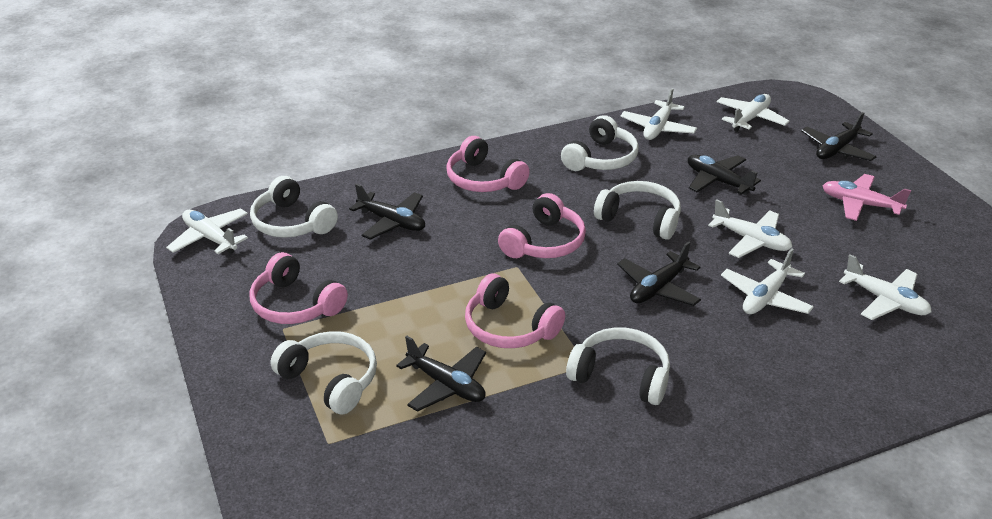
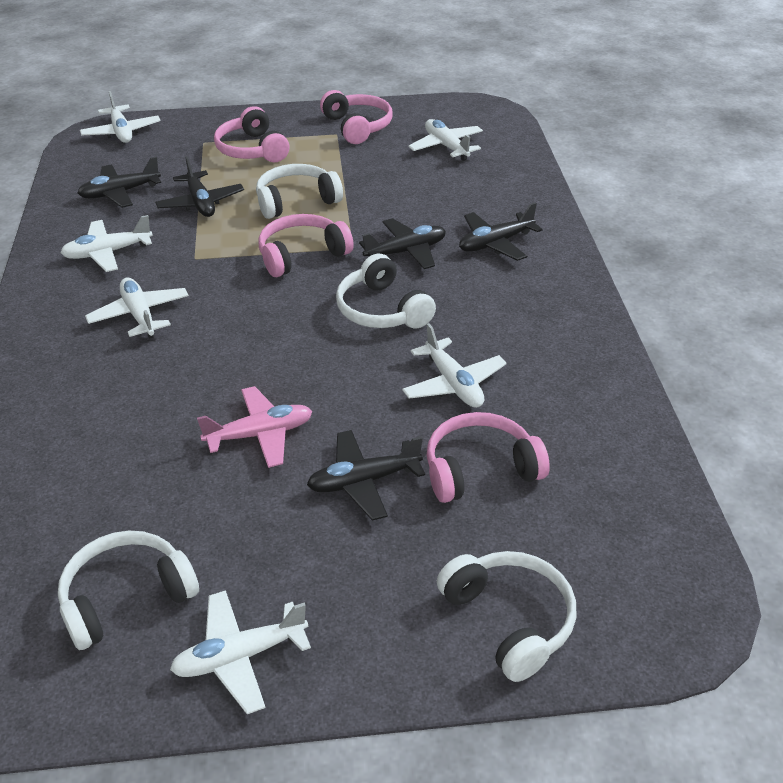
white headphones: [250,176,338,238] [271,331,377,414] [561,115,639,171] [566,327,670,405] [594,181,681,240] = 5 -> [58,531,199,650] [256,164,343,219] [336,254,436,328] [437,551,577,682] = 4

